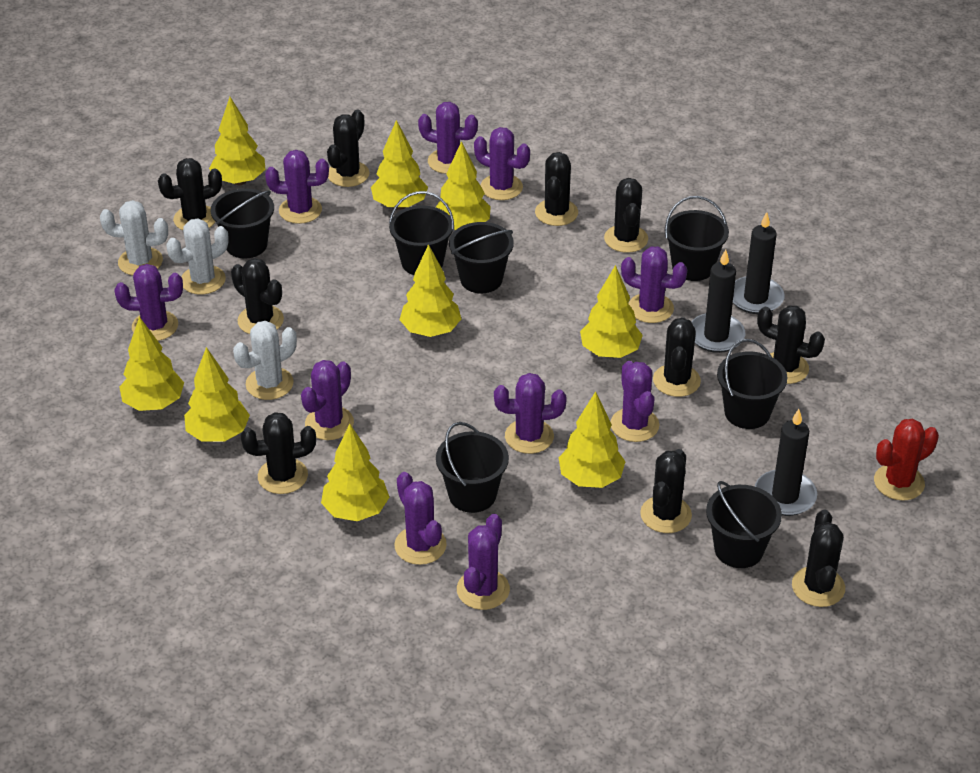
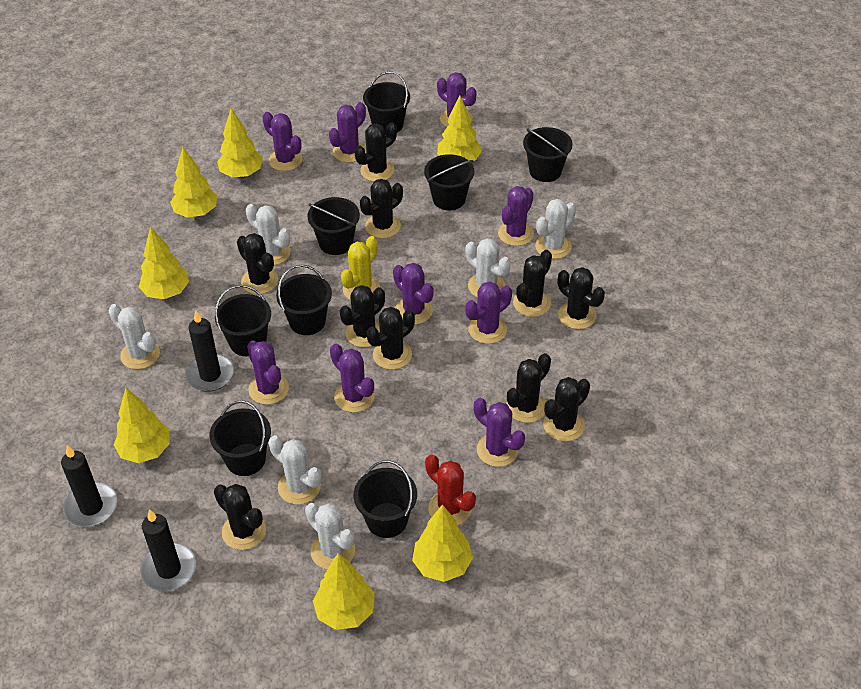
black bucket: [211,188,274,259] [389,191,454,275] [436,422,509,513] [449,222,514,293] [664,196,729,281] [706,481,782,568] [717,339,787,429] = 7 -> [209,400,271,476] [215,285,271,356] [276,265,332,335] [308,197,360,255] [354,460,417,538] [363,71,410,134] [424,154,475,210] [523,127,573,182] = 8
purple cactus: [115,264,183,341] [265,150,329,224] [301,360,354,440] [394,472,447,565] [418,102,478,174] [457,514,510,610] [474,127,530,200] [494,373,567,454] [611,361,659,442] [621,246,688,323] = 10 -> [247,340,289,405] [262,112,302,171] [329,102,366,163] [330,344,375,412] [393,263,434,325] [437,72,477,127] [465,282,512,344] [474,398,525,467] [498,186,534,246] = 9
white cactus: [100,200,168,275] [166,219,229,295] [233,321,297,400] = 3 -> [109,304,160,369] [246,204,290,265] [269,435,322,505] [305,503,355,569] [465,238,511,297] [535,199,576,259] = 6
yellow cactus: none = 0 -> [341,236,380,300] = 1
yellow tree: [120,317,184,411] [184,347,250,442] [209,97,265,185] [321,424,389,521] [371,120,428,210] [400,244,461,337] [436,141,491,230] [558,391,626,488] [580,265,643,358] = 9 -> [114,388,170,463] [139,227,189,299] [170,147,217,218] [217,108,263,178] [313,553,375,630] [412,504,473,582] [437,96,482,161] = 7

